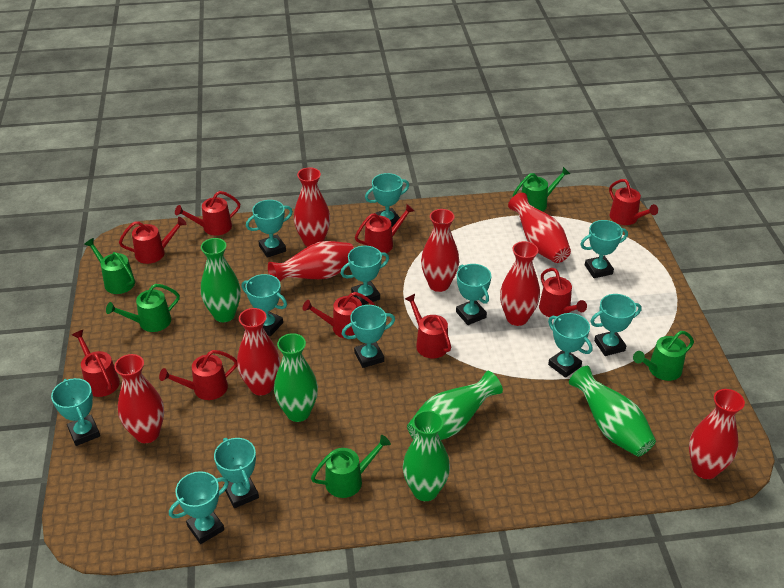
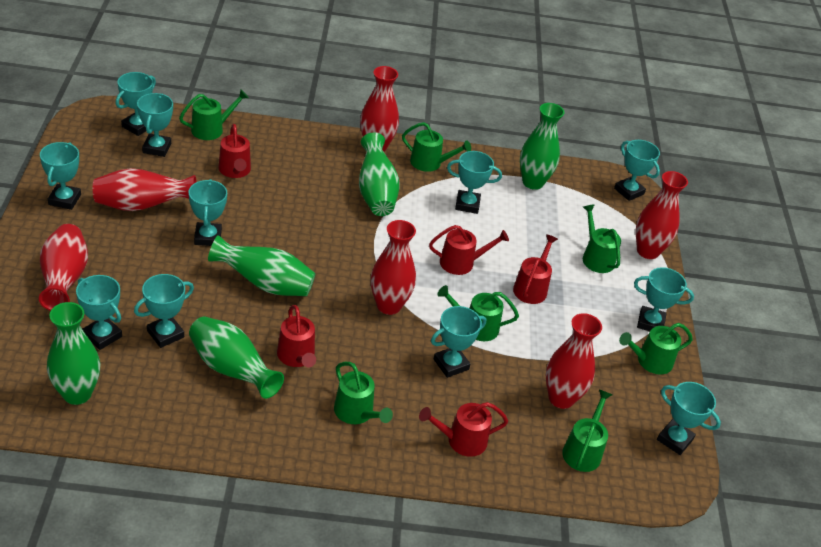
green watering can: [84,238,135,294] [106,284,180,332] [311,435,391,498] [513,167,570,212] [633,331,694,381] = 5 -> [179,90,249,140] [334,362,393,424] [402,122,471,172] [437,285,519,341] [562,390,612,472] [583,204,621,273] [619,323,693,375] = 7
red vase: [114,354,164,443] [237,308,280,396] [268,241,354,281] [294,167,330,247] [421,209,459,292] [500,241,540,326] [508,193,571,263] [689,389,745,479] = 8 -> [39,224,88,311] [93,168,197,211] [360,66,399,152] [371,220,416,315] [546,313,602,409] [636,171,688,259] = 6
red watering can: [72,330,120,397] [119,217,187,264] [159,350,237,400] [175,191,240,236] [303,292,376,339] [355,204,414,253] [405,294,451,358] [539,268,587,317] [609,179,658,225] = 9 -> [219,124,251,178] [277,305,316,367] [419,402,508,457] [429,225,509,275] [513,234,558,304] = 5
turquoise trophy: [51,378,100,446] [169,471,229,544] [214,438,259,508] [242,274,287,336] [246,200,293,258] [340,246,389,305] [342,305,395,368] [365,173,409,227] [456,264,491,325] [548,313,592,378] [580,220,628,278] [590,294,642,356] = 12 -> [40,142,81,210] [76,275,122,350] [115,72,156,136] [134,274,194,348] [137,93,173,157] [189,179,227,246] [431,306,486,378] [447,151,502,214] [614,140,660,201] [634,267,694,331] [657,382,721,455] = 11

